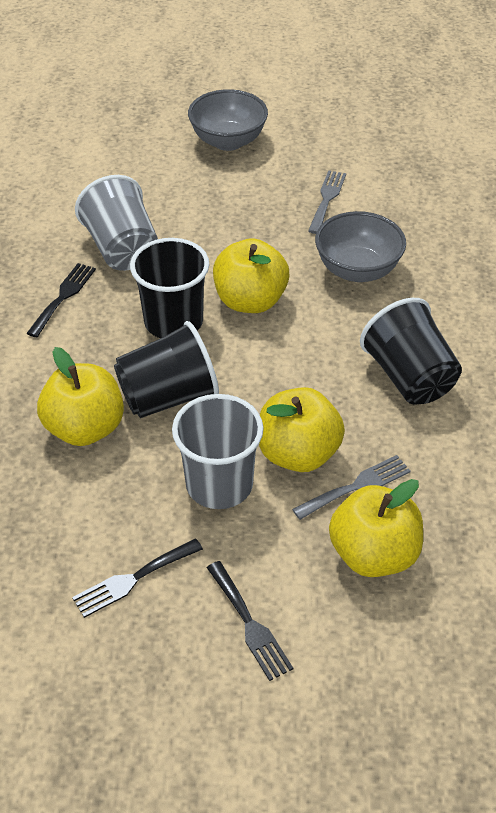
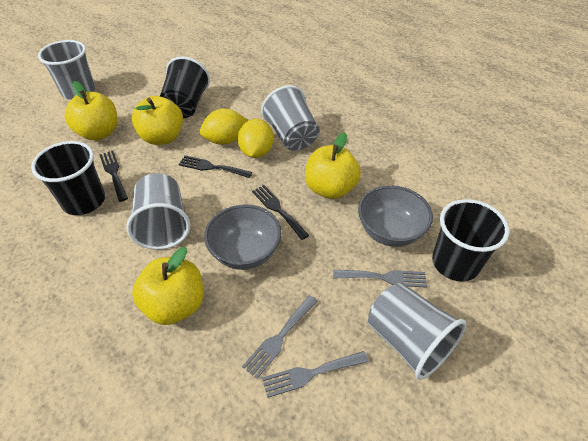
grey cup: [75,175,158,271] [172,394,264,509] = 2 -> [38,40,95,100] [126,173,190,250] [261,85,320,151] [368,283,466,380] = 4
grey fork: [292,455,411,520] [308,170,346,234] = 2 -> [242,295,318,379] [262,351,369,398] [333,270,427,288] = 3
yellow lemon: none = 0 -> [200,109,248,145] [237,119,274,158] = 2

